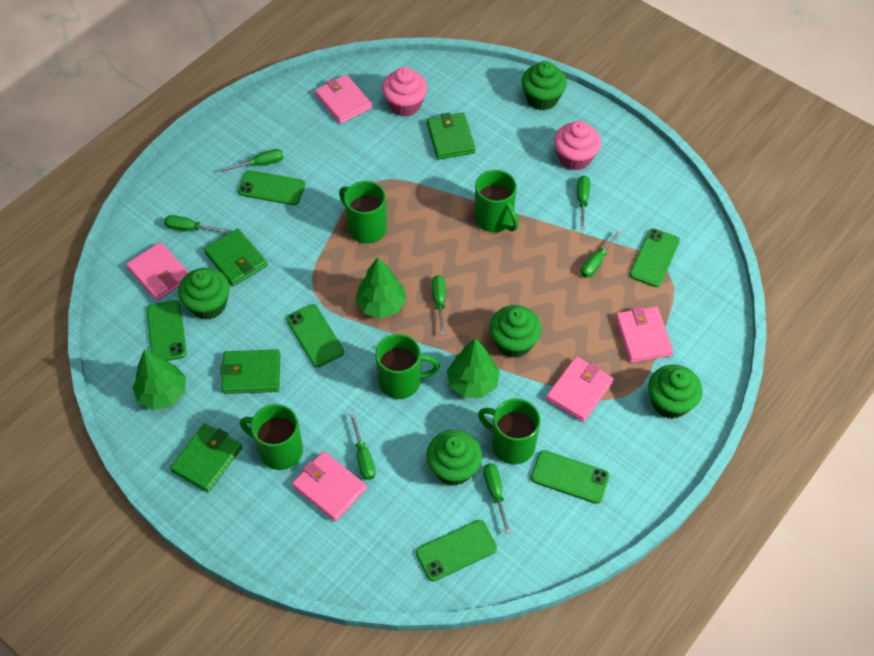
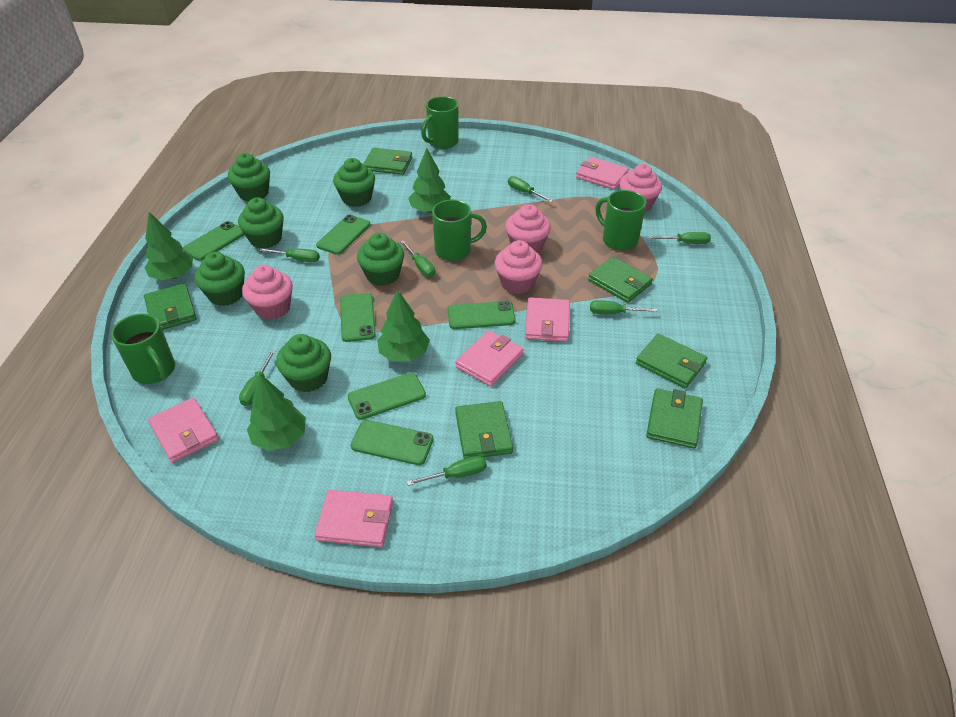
green cupcake: [178,268,230,320] [426,430,482,486] [490,305,542,358] [521,61,567,111] [648,365,702,419] = 5 -> [195,252,245,306] [228,153,270,202] [238,197,284,249] [276,334,331,392] [333,158,375,207] [357,233,404,286] = 6
green mug: [240,404,303,470] [339,181,387,244] [375,334,440,399] [475,170,519,232] [478,399,541,464] = 5 -> [111,314,175,384] [421,96,458,149] [432,200,487,261] [595,190,646,251] = 4
green tree: [133,349,186,410] [355,257,406,318] [447,338,500,398] = 3 -> [145,212,193,280] [247,374,306,451] [377,289,430,361] [408,148,451,213] = 4
green wallet: [170,423,242,492] [204,228,267,286] [220,349,280,394] [427,112,476,160] = 4 -> [144,283,197,330] [364,148,412,175] [455,401,513,459] [588,257,653,303] [636,334,707,388] [646,388,703,449] = 6
pink cupcake: [382,67,427,117] [554,121,601,171] = 2 -> [242,265,293,320] [495,240,543,294] [505,204,551,253] [619,164,662,212] = 4

